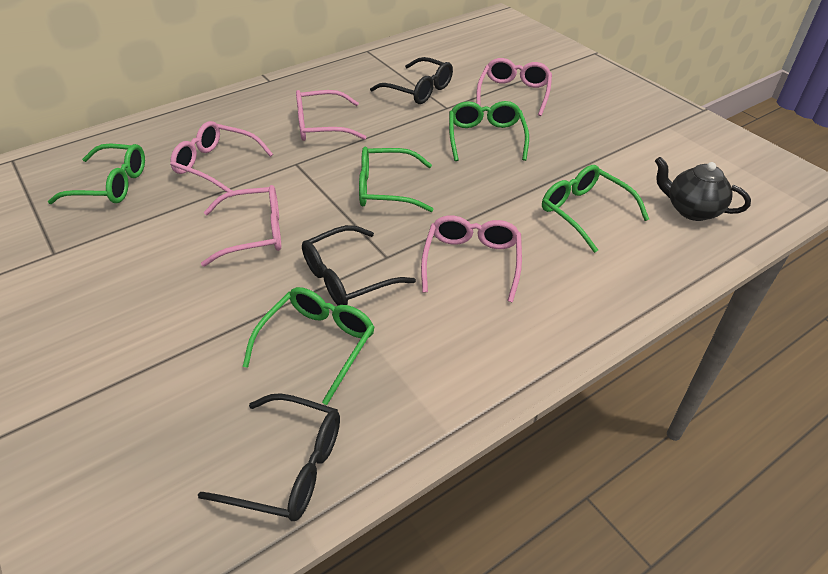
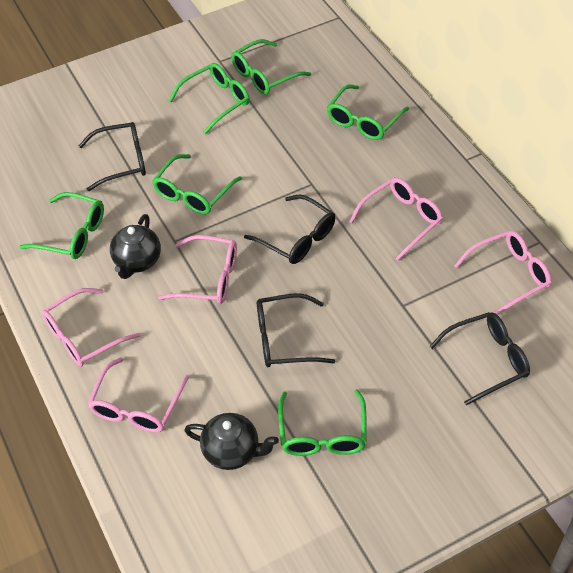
black glasses: [198,393,340,521] [302,225,416,305] [370,57,453,104] = 3 -> [79,122,146,191] [244,194,335,264] [257,293,335,368] [429,312,530,405] = 4
black teapot: [655,157,751,221] = 1 -> [110,214,161,279] [184,413,279,470] = 2
green glasses: [48,144,145,204] [243,287,375,405] [359,147,434,212] [449,101,529,161] [542,165,649,253] = 5 -> [19,192,104,259] [152,154,242,215] [169,63,249,134] [231,39,311,94] [278,389,367,456] [327,85,409,140] = 6

